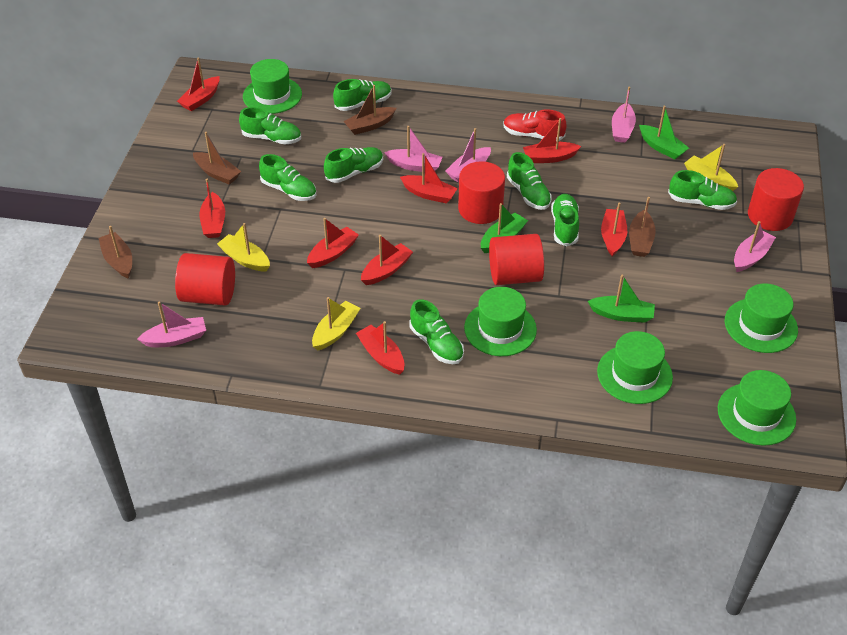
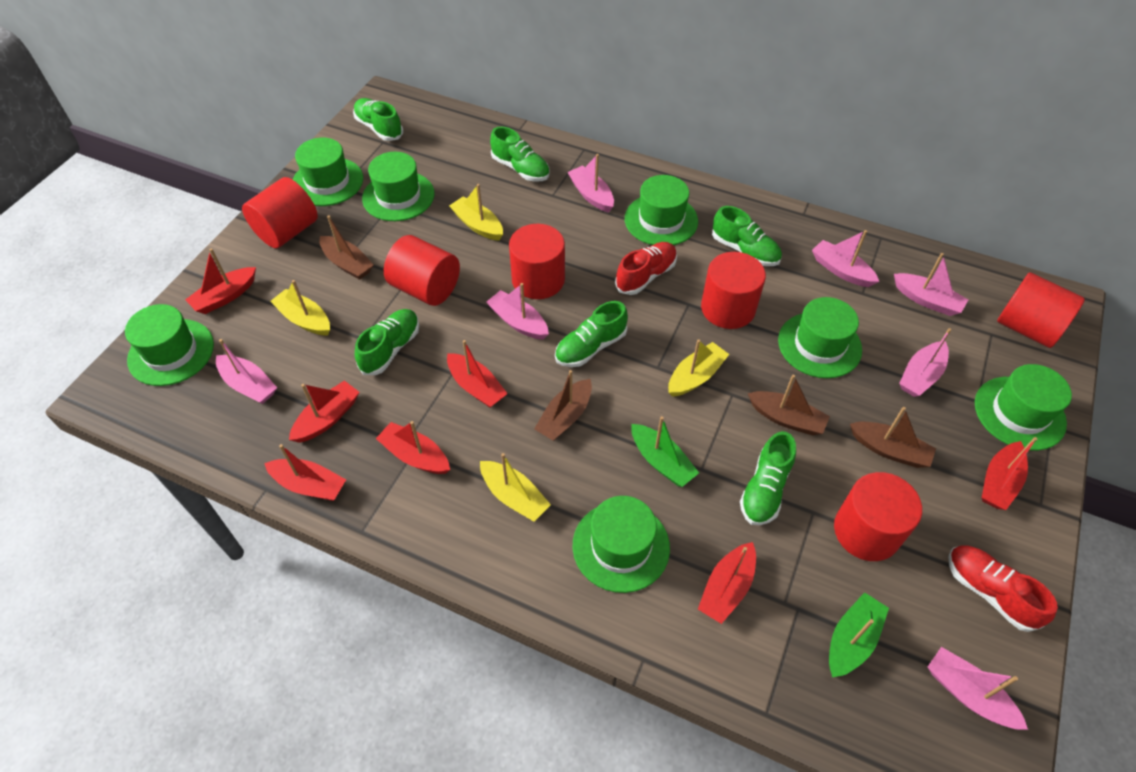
green boat: [481,203,528,253] [588,275,655,323] [639,106,689,159] = 3 -> [631,416,699,487] [829,592,889,677] = 2
green hat: [243,59,302,114] [464,287,537,356] [597,331,673,404] [718,370,796,446] [725,283,798,353] = 5 -> [125,304,214,386] [293,138,363,206] [362,152,435,221] [573,496,670,593] [625,175,698,245] [778,297,862,378] [975,364,1072,451] = 7
green shoe: [239,107,301,145] [259,154,316,201] [324,147,383,183] [333,79,391,111] [409,299,464,364] [507,152,552,210] [551,194,579,246] [668,170,737,210] = 8 -> [353,98,403,141] [355,309,419,375] [490,126,549,181] [555,301,628,367] [712,206,782,266] [740,431,796,525] = 6
pink boat: [137,301,206,347] [384,126,442,172] [446,128,491,183] [612,87,636,143] [734,221,776,272] = 5 -> [216,339,277,404] [486,283,549,340] [567,154,614,213] [812,230,879,287] [894,253,968,316] [899,328,951,397] [928,647,1028,730] = 7
red boat: [177,58,220,111] [199,179,225,238] [307,218,359,268] [356,321,405,375] [361,235,413,285] [400,153,458,204] [523,118,581,163] [601,202,627,256] = 8 -> [185,249,256,314] [264,444,346,501] [289,381,360,443] [376,421,450,474] [447,340,508,408] [698,542,756,624] [982,437,1037,510] = 7
red cylinder: [175,253,235,306] [458,161,505,224] [489,234,544,285] [748,168,804,231] = 4 -> [242,177,318,248] [384,235,460,306] [509,224,565,299] [701,252,766,329] [834,472,922,561] [997,272,1085,348] = 6
red shoe: [503,109,566,141] = 1 -> [615,242,677,295] [948,545,1058,632] = 2
yellow boat: [217,223,270,272] [312,297,361,350] [684,144,738,191] = 3 -> [270,280,330,336] [449,184,503,241] [480,453,551,521] [668,339,729,397] = 4

